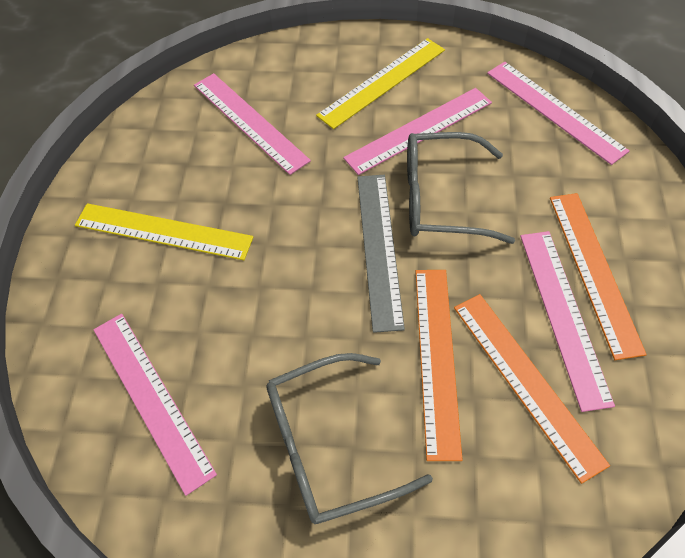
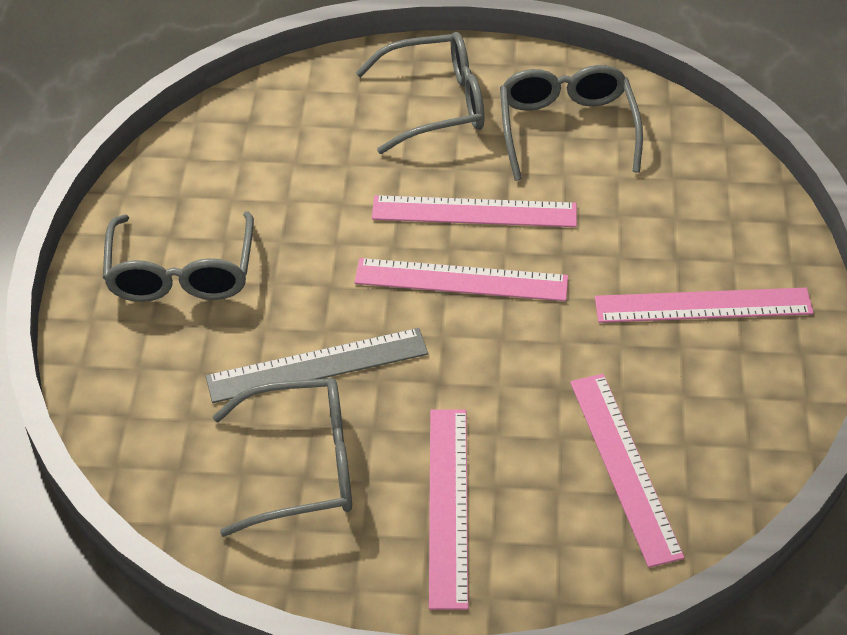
grey glasses: [266,353,433,524] [407,132,515,244] = 2 -> [103,211,254,302] [212,378,352,537] [356,32,484,154] [500,65,643,181] = 4
orange ruler: [415,270,462,461] [454,294,610,484] [550,193,647,360] = 3 -> none = 0
yellow ruler: [75,203,253,260] [316,38,445,129] = 2 -> none = 0

